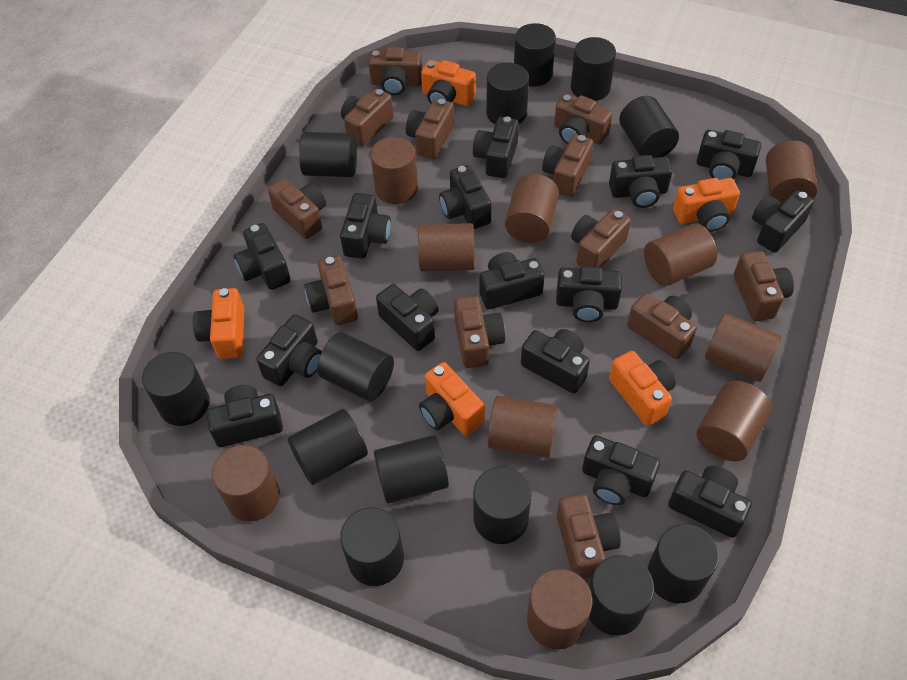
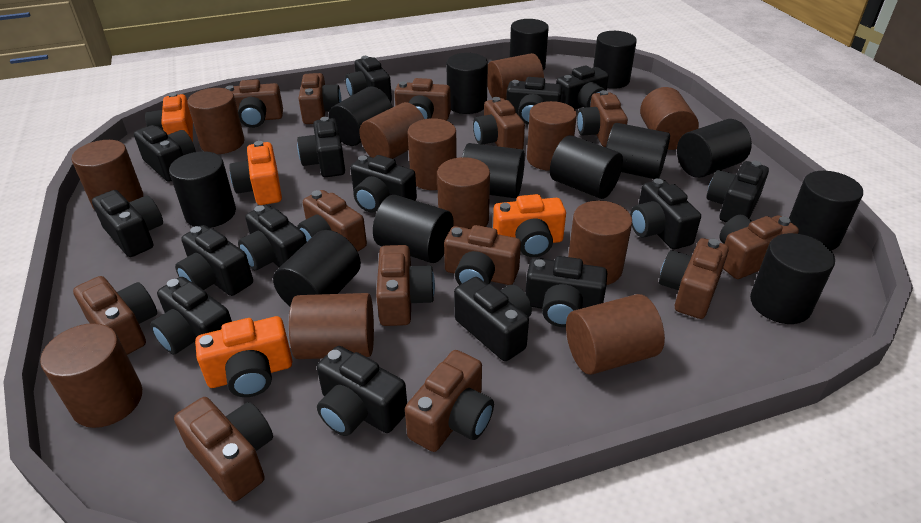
brown camera: [268,178,326,239] [304,256,358,325] [341,88,394,147] [368,47,422,95] [406,99,454,159] [454,296,505,368] [542,134,593,197] [554,93,612,145] [557,494,621,579] [571,209,631,268] [627,293,697,359] [734,251,794,321] = 12 -> [73,276,157,355] [174,397,273,502] [225,79,283,128] [297,190,367,252] [299,73,342,124] [376,245,435,326] [394,78,451,121] [405,350,494,452] [444,225,521,285] [473,97,525,150] [577,90,628,147] [659,238,729,319] [719,215,799,279] = 13
brown cylinder: [212,445,280,521] [370,137,418,204] [418,223,475,271] [488,396,557,458] [505,174,559,243] [527,569,592,650] [644,223,717,286] [697,381,772,461] [705,313,782,382] [766,140,818,202] = 10 -> [40,323,142,428] [71,140,143,210] [187,88,245,154] [289,293,374,359] [359,102,424,159] [407,118,457,190] [437,157,490,229] [487,53,544,100] [527,101,577,171] [566,294,665,375] [568,201,632,285] [640,87,699,150] = 12
orange camera: [193,288,244,359] [419,362,485,435] [421,60,476,106] [609,351,676,426] [673,178,740,232] = 5 -> [145,93,193,142] [195,316,292,397] [229,141,282,205] [493,194,566,257] = 4

